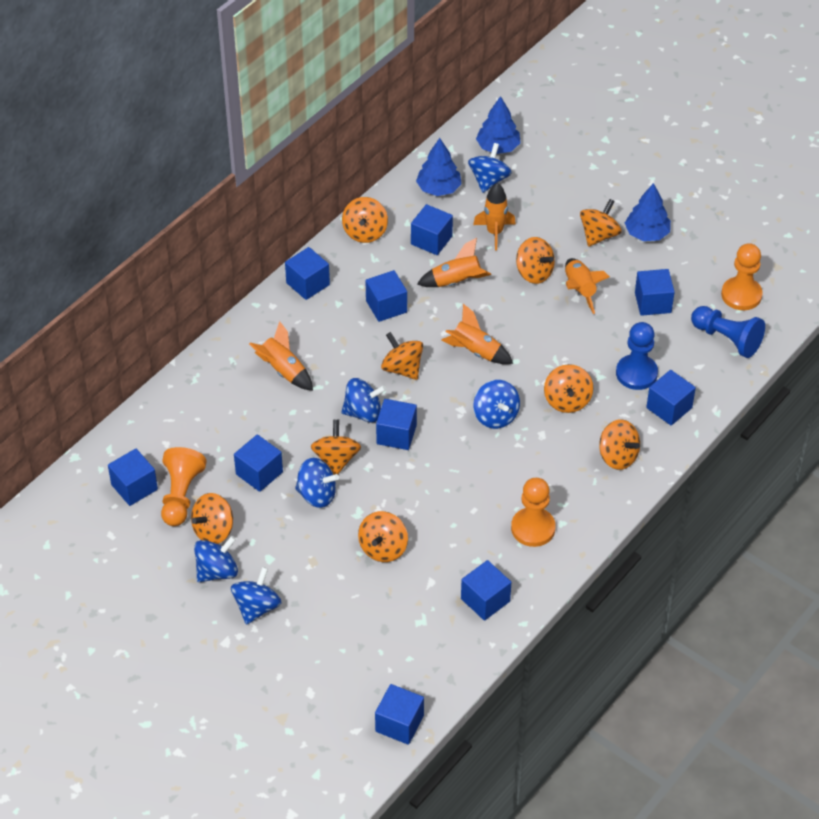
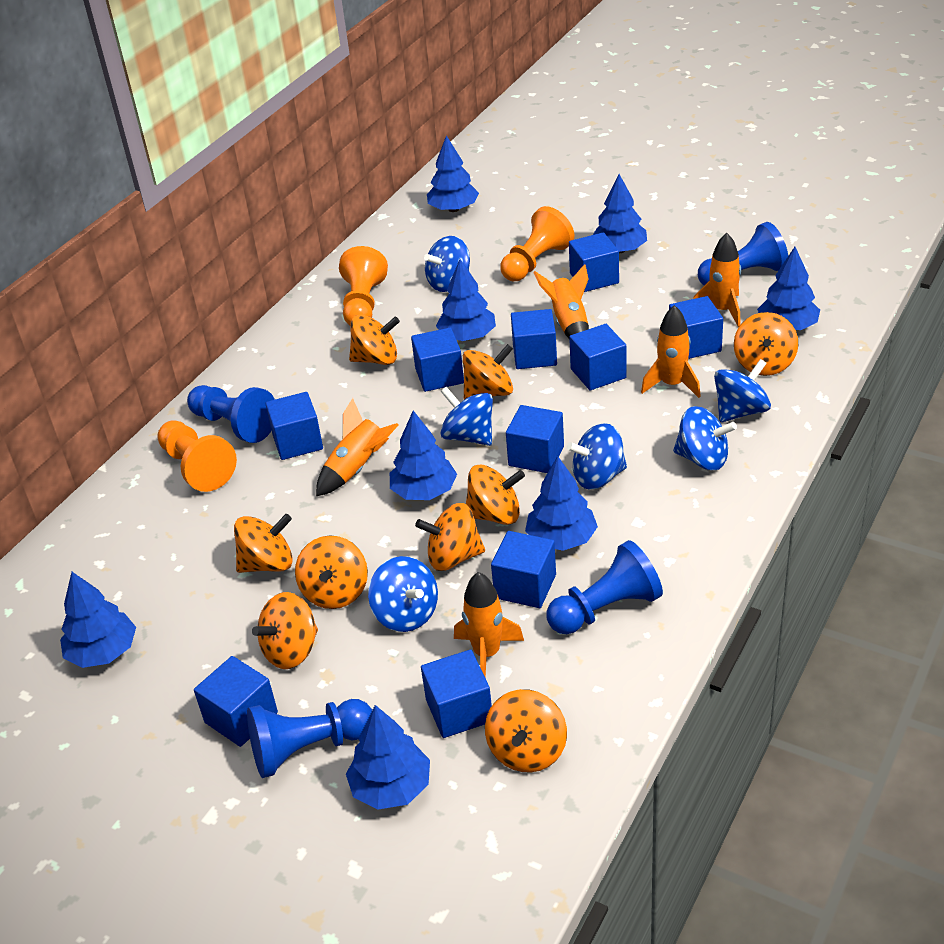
blue pawn: [616,322,658,390] [691,306,765,358] = 2 -> [187,385,275,443] [247,699,372,778] [547,540,663,634] [698,222,788,285] = 4
blue tree: [416,138,462,196] [476,96,521,154] [625,183,671,241] = 3 -> [60,572,136,668] [346,705,430,810] [390,410,457,500] [427,135,479,212] [436,259,496,341] [525,456,598,551] [593,174,647,253] [757,247,820,330] = 8

